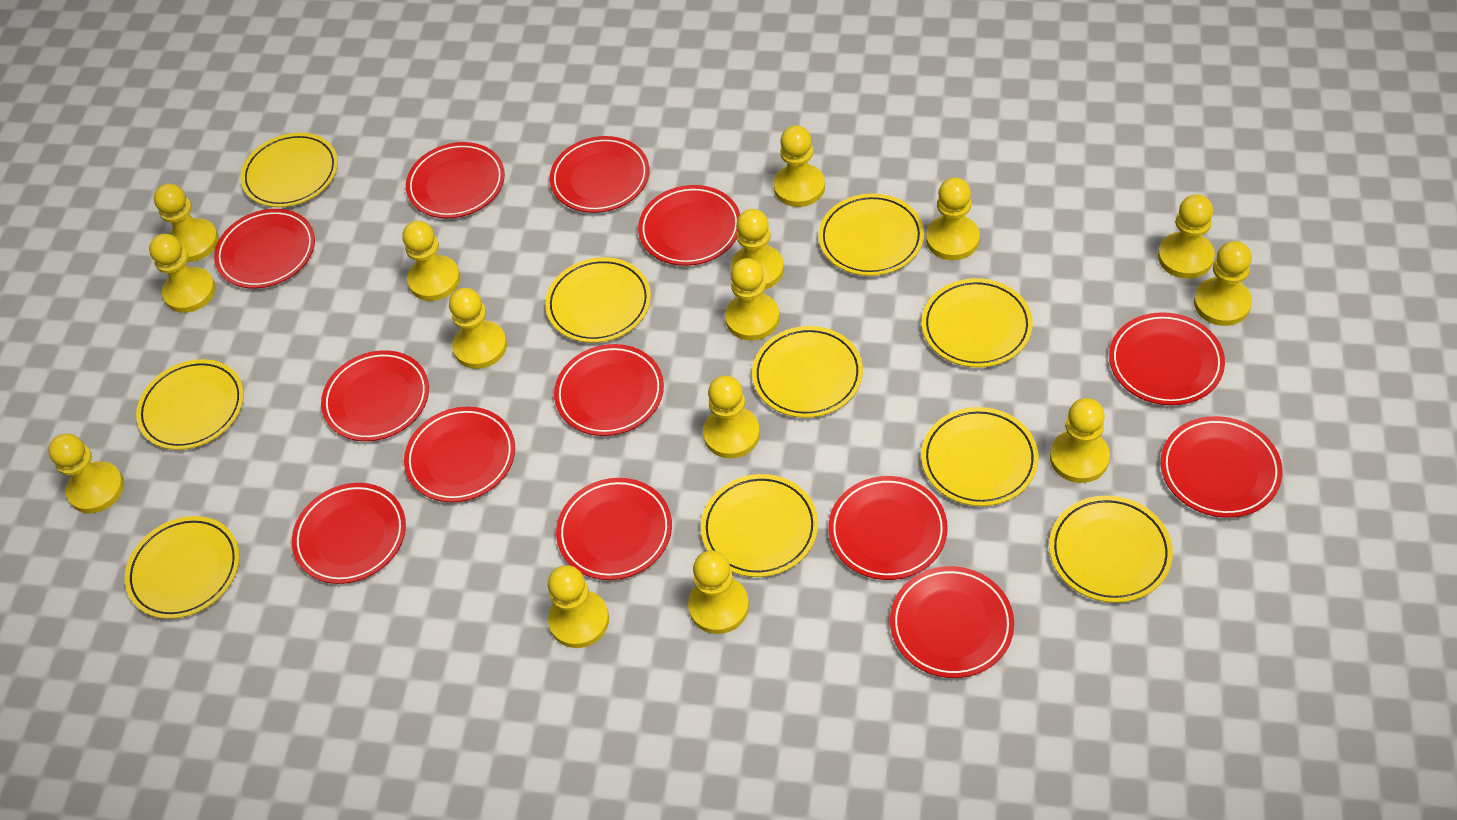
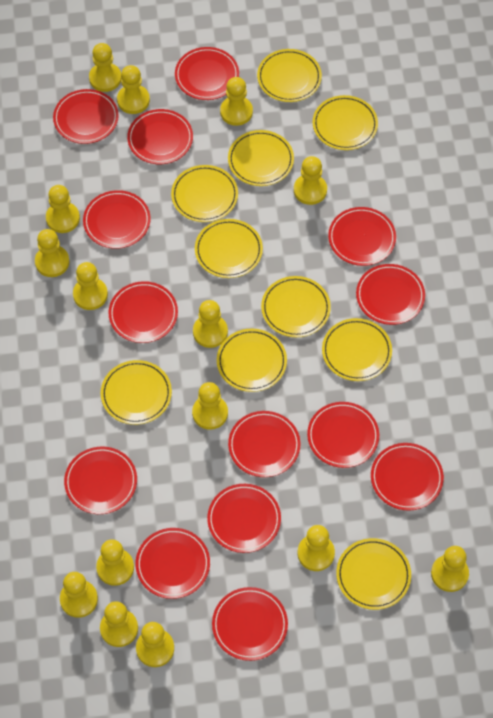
red plate: [214,209,315,289] [292,483,406,584] [321,350,429,441] [404,407,515,502] [406,142,505,218] [550,136,649,213] [554,344,664,436] [556,478,672,580] [638,185,740,266] [829,476,948,580] [890,566,1014,678] [1109,312,1225,405] [1161,416,1283,518] = 13 -> [53,89,119,144] [64,447,137,514] [83,190,151,249] [108,281,178,343] [127,109,193,164] [136,528,210,599] [175,47,239,100] [207,484,281,553] [212,587,288,661] [228,411,300,477] [307,402,379,468] [328,207,396,266] [356,264,425,325] [371,443,444,511] = 14

